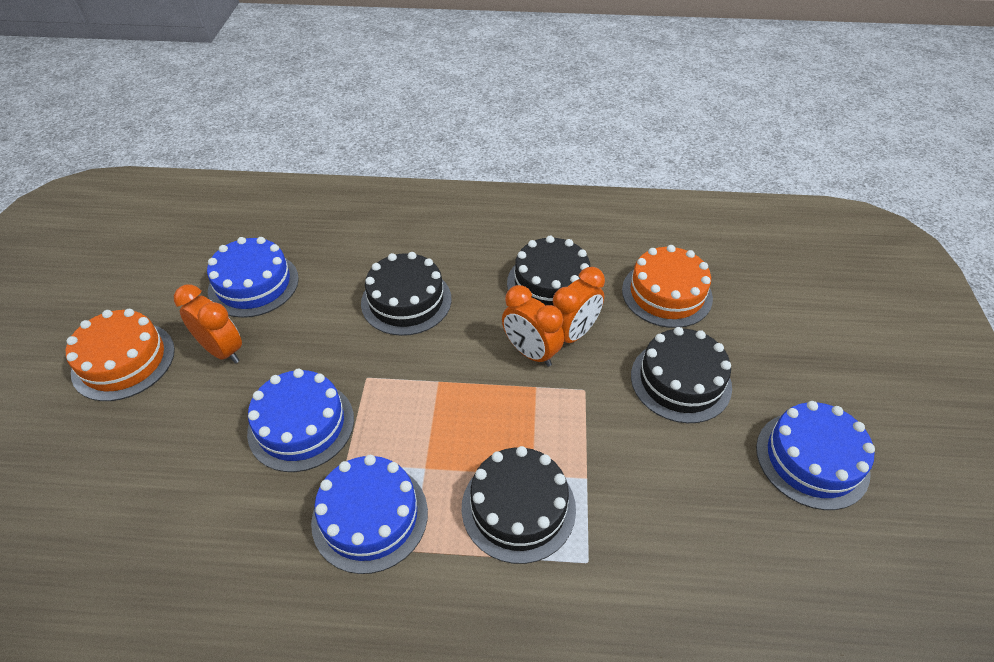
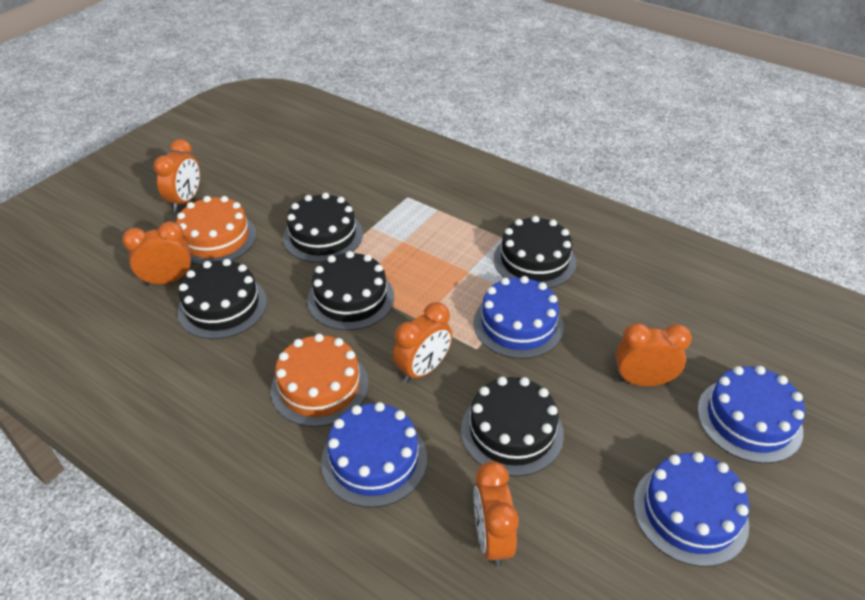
black cake: [361,252,451,336] [461,446,576,564] [507,236,590,306] [631,327,732,423] = 4 -> [177,259,267,339] [283,193,363,263] [307,251,394,330] [461,377,564,477] [494,216,576,288] = 5
orange clock: [174,285,242,364] [502,285,564,367] [553,267,605,343] = 3 -> [122,221,191,286] [153,139,200,212] [393,302,452,383] [474,461,519,567] [616,323,692,386] = 5

